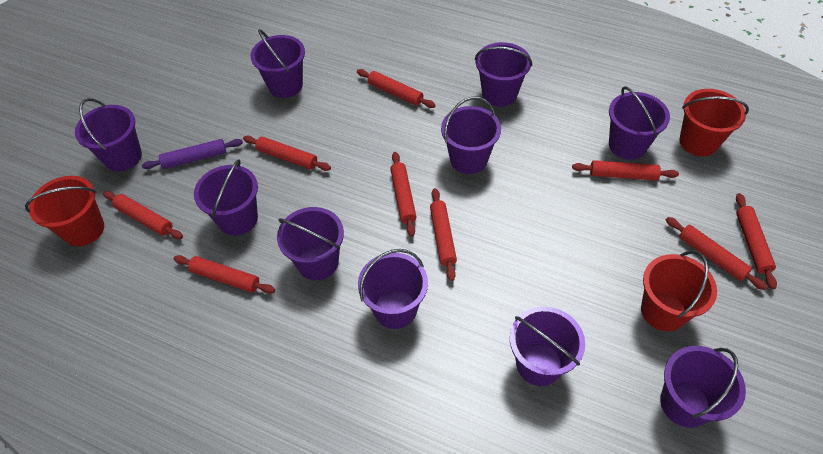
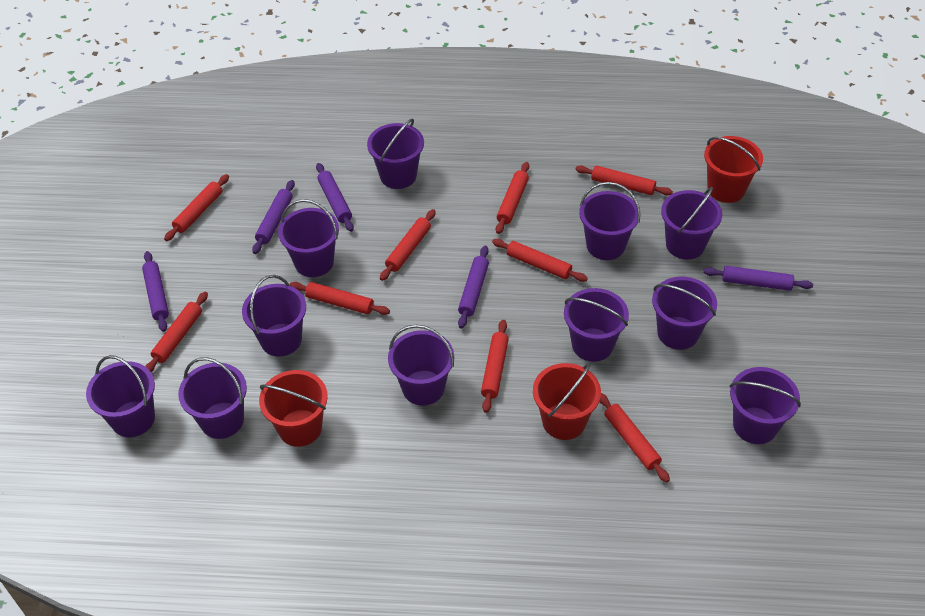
purple bucket: [75,98,142,172] [194,159,258,236] [250,29,305,98] [277,207,344,280] [358,249,428,329] [441,97,501,174] [475,42,532,107] [510,307,585,386] [609,86,670,160] [660,346,746,428] = 10 -> [86,355,155,437] [178,357,247,439] [242,275,306,357] [278,199,339,277] [367,118,424,189] [388,325,454,406] [564,288,629,362] [579,182,641,260] [652,277,717,350] [661,187,722,260] [729,367,801,444] = 11
purple rolling pin: [142,139,243,169] = 1 -> [142,251,169,332] [252,180,295,254] [316,163,354,232] [458,246,489,329] [703,266,813,291] = 5

